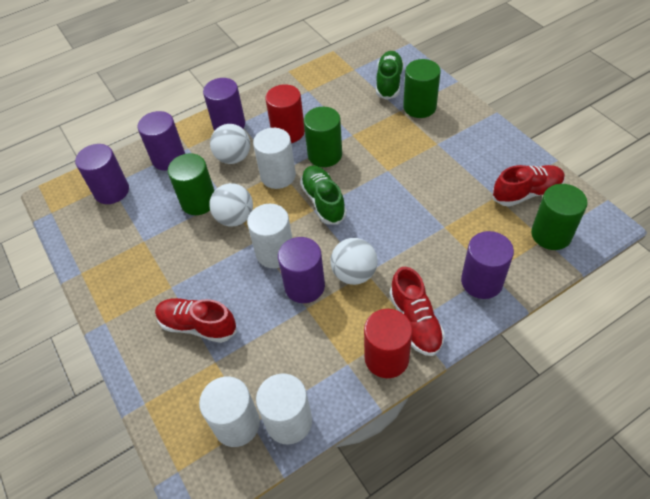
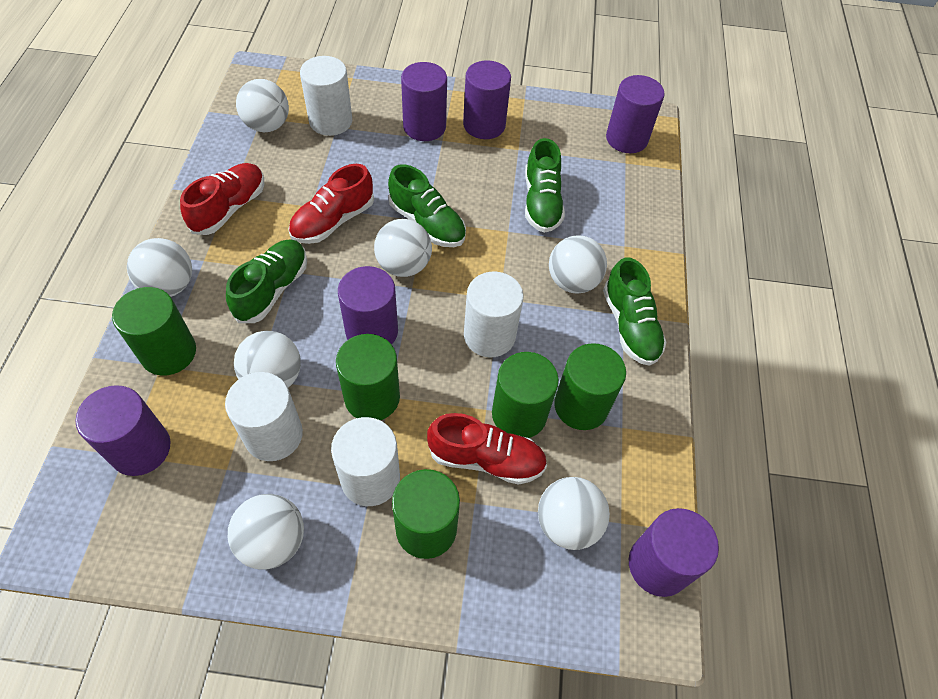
green cylinder: [168,153,214,215] [304,107,342,167] [403,59,441,118] [531,184,588,250] = 4 -> [112,287,196,376] [336,334,400,420] [392,469,460,559] [492,352,559,438] [554,343,626,430] = 5
green shoe: [300,166,347,225] [376,51,404,100] = 2 -> [226,240,307,323] [388,164,466,247] [525,138,565,233] [603,257,666,366] = 4
purple cylinder: [75,144,129,204] [138,111,185,171] [203,78,245,131] [278,237,325,303] [461,231,514,299] = 5 -> [76,385,171,476] [338,266,398,344] [401,62,447,141] [463,60,511,139] [606,75,665,153] [629,508,719,597] = 6
red cylinder: [265,84,305,143] [364,309,413,378] = 2 -> none = 0
white ball: [209,183,253,227] [210,124,250,164] [330,238,378,285] = 3 -> [127,238,192,297] [228,494,304,570] [234,331,301,388] [236,79,289,132] [374,219,432,277] [538,477,610,550] [549,235,607,294] = 7

